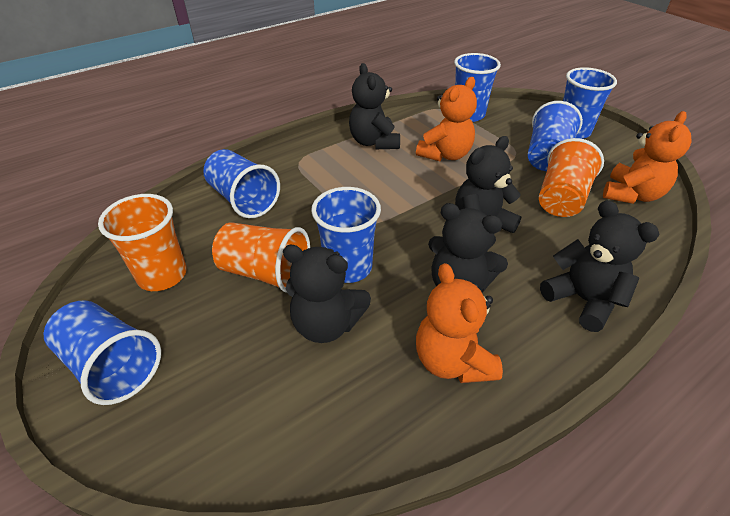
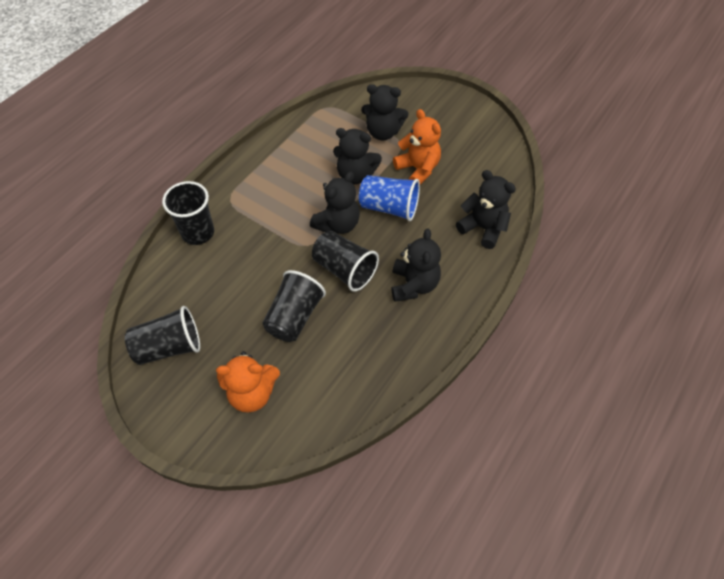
black cup: none = 0 -> [125,306,200,365] [162,181,214,245] [263,270,326,342] [312,231,379,292] = 4
blue cup: [44,300,161,405] [203,149,280,218] [311,187,381,283] [454,53,501,122] [528,101,583,171] [563,67,617,139] = 6 -> [359,175,420,221] = 1
orange cup: [98,194,187,291] [212,222,310,293] [539,138,604,217] = 3 -> none = 0
orange teddy bear: [416,77,477,161] [416,263,503,383] [603,111,692,204] = 3 -> [216,351,280,412] [393,109,441,185] = 2

